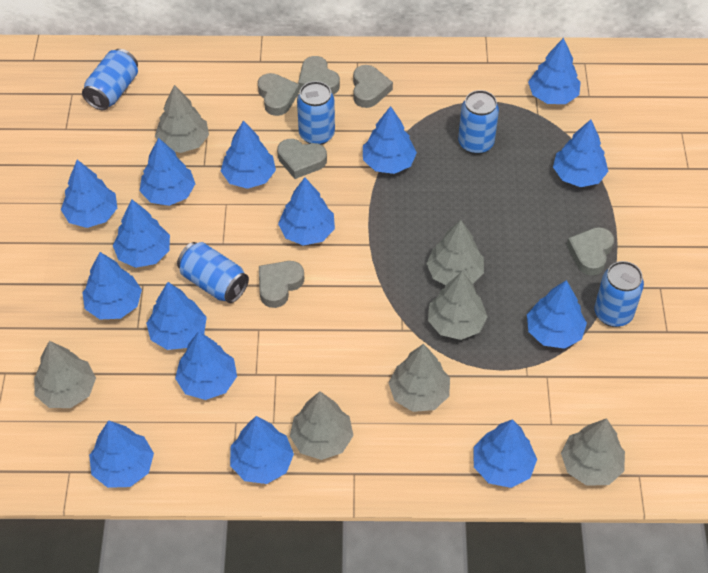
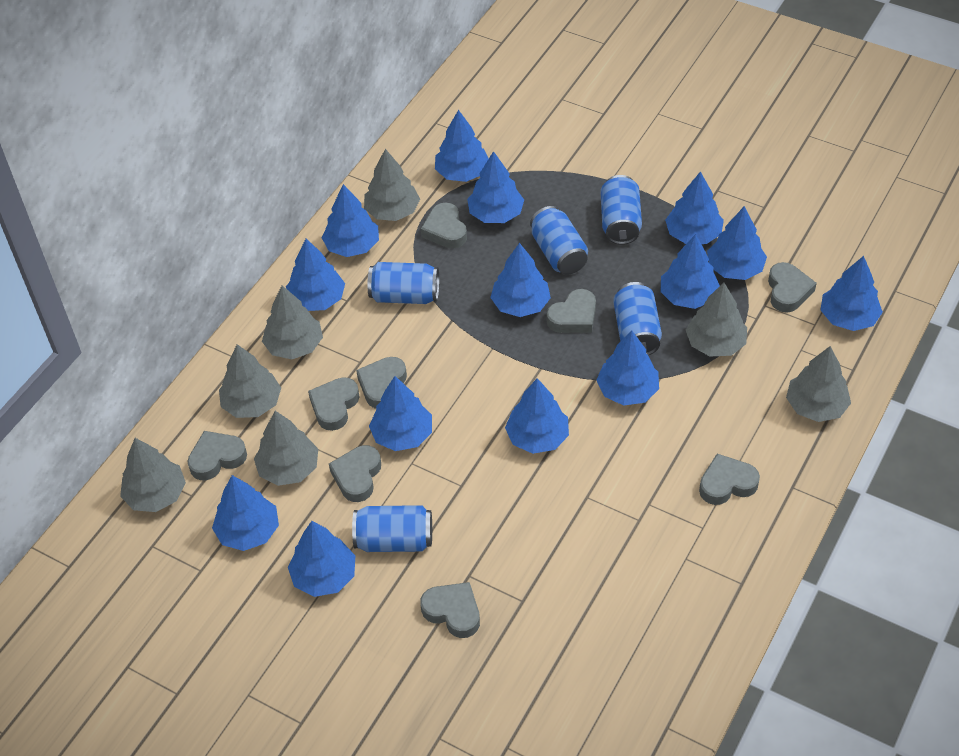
blue tree: [61,160,117,228] [82,252,142,320] [89,420,154,488] [113,200,170,268] [140,137,195,206] [146,282,207,350] [175,331,237,400] [221,120,276,189] [230,416,294,484] [278,177,335,246] [363,106,417,174] [473,419,537,488] [527,280,587,349] [528,38,581,104] [553,120,608,187] = 15 -> [212,475,279,551] [286,238,345,311] [288,521,355,597] [322,184,379,257] [369,376,432,451] [435,110,489,182] [467,151,524,223] [490,243,551,317] [505,378,569,454] [596,331,659,406] [661,234,720,309] [665,171,724,244] [707,206,767,280] [821,256,883,331] = 14
grey heart: [258,73,300,116] [259,261,304,308] [277,139,327,179] [298,56,340,95] [353,65,393,108] [567,227,614,276] = 6 -> [187,431,247,481] [308,377,360,431] [329,445,381,502] [356,357,407,408] [420,582,480,638] [421,203,467,249] [547,289,596,333] [699,454,760,505] [768,262,817,313] = 9

